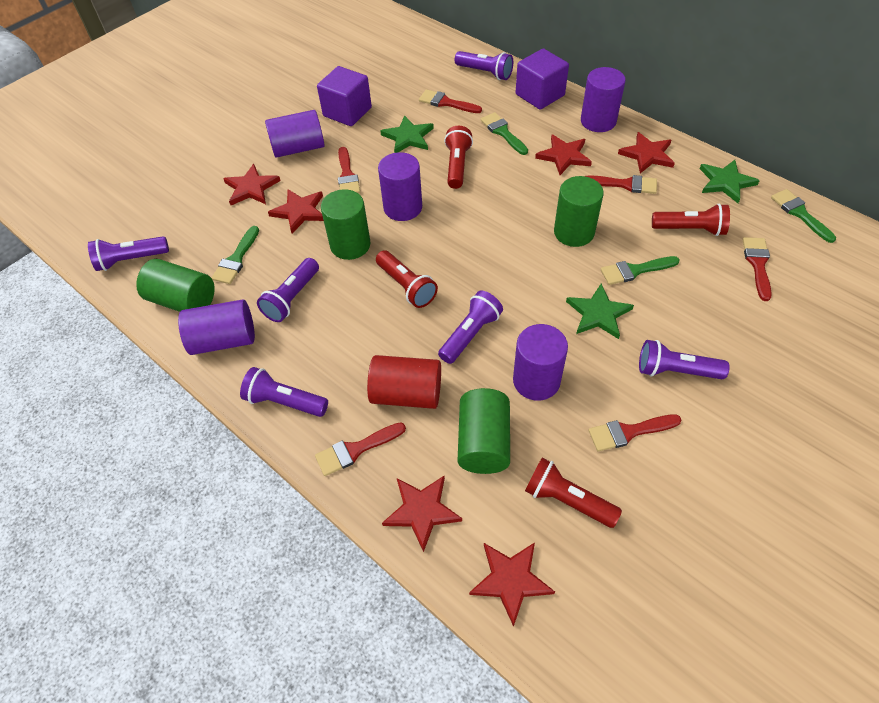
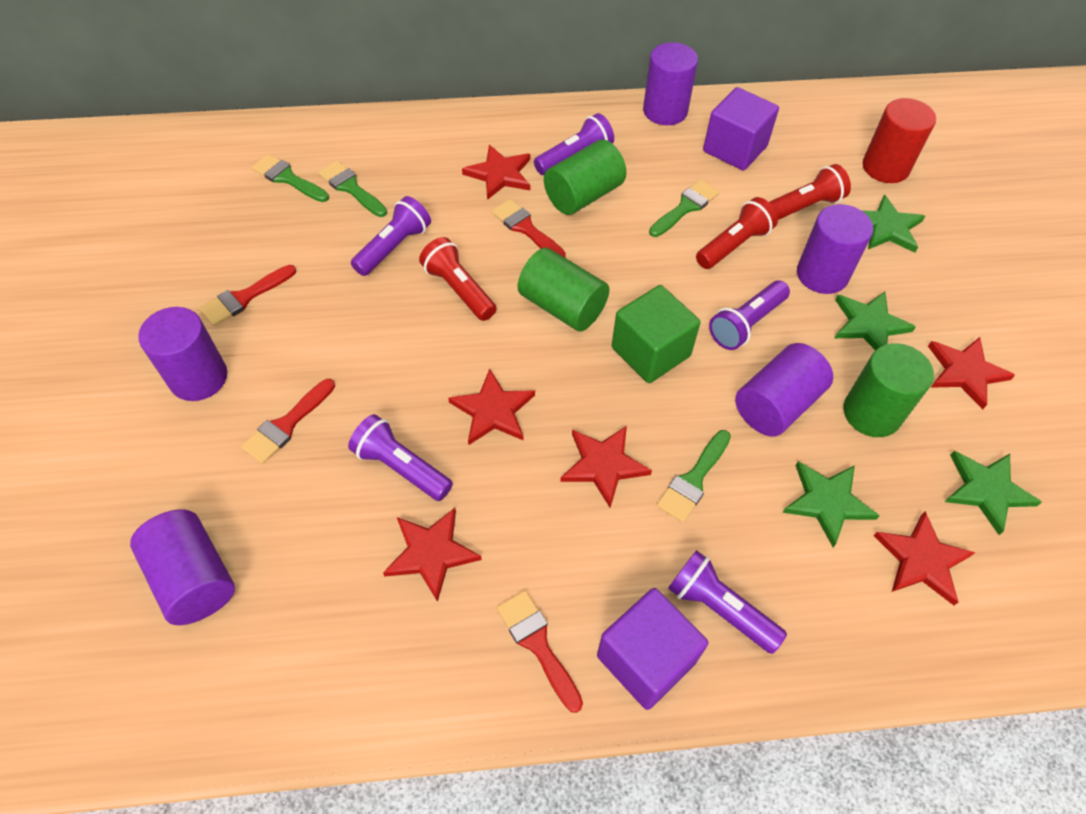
green cube: none = 0 -> [612,285,700,383] = 1
green cylinder: [136,259,215,312] [321,189,370,260] [458,388,510,474] [554,176,604,247] = 4 -> [518,248,609,332] [544,139,626,215] [843,343,934,437] = 3
green star: [381,115,434,153] [566,284,634,339] [700,160,760,203] = 3 -> [782,461,880,547] [835,292,916,350] [861,195,925,253] [945,451,1042,535] = 4
purple flashlight: [88,236,169,271] [240,367,328,417] [257,258,319,322] [438,291,503,364] [455,51,513,80] [639,340,730,379] = 6 -> [348,414,453,501] [351,196,431,276] [534,113,614,175] [668,550,787,654] [709,280,790,350] = 5
red brush: [315,422,406,476] [338,147,360,193] [419,89,482,113] [585,175,657,194] [589,414,682,452] [743,237,772,301] = 6 -> [200,265,296,326] [241,379,335,464] [492,199,566,257] [497,590,583,713] = 4
red flashlight: [376,250,438,308] [444,126,473,189] [525,458,622,528] [652,204,730,236] = 4 -> [419,237,496,321] [696,197,778,269] [769,164,851,220] = 3

